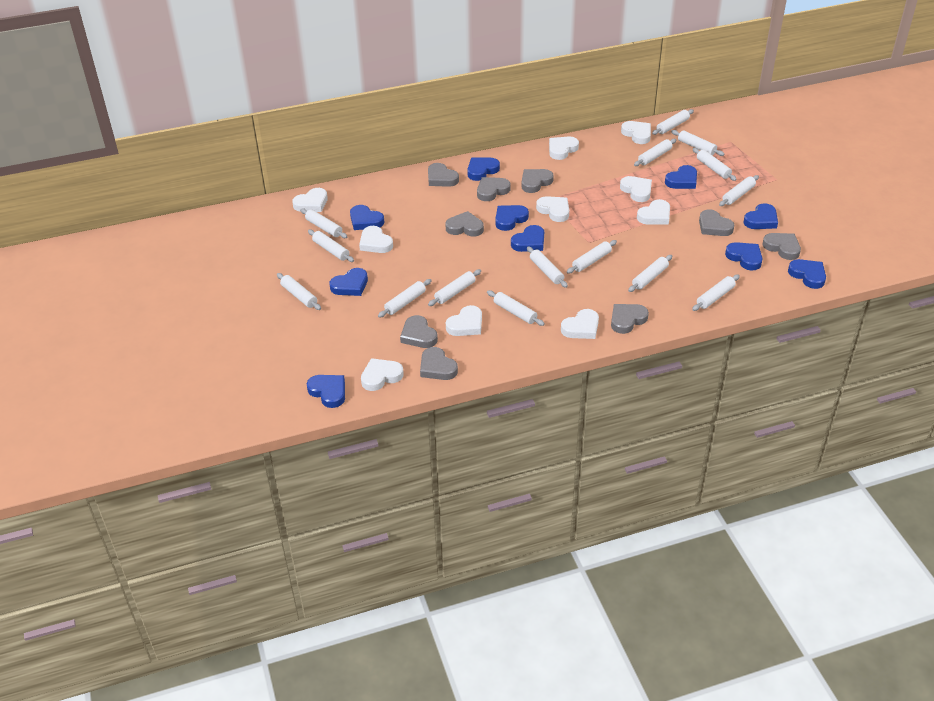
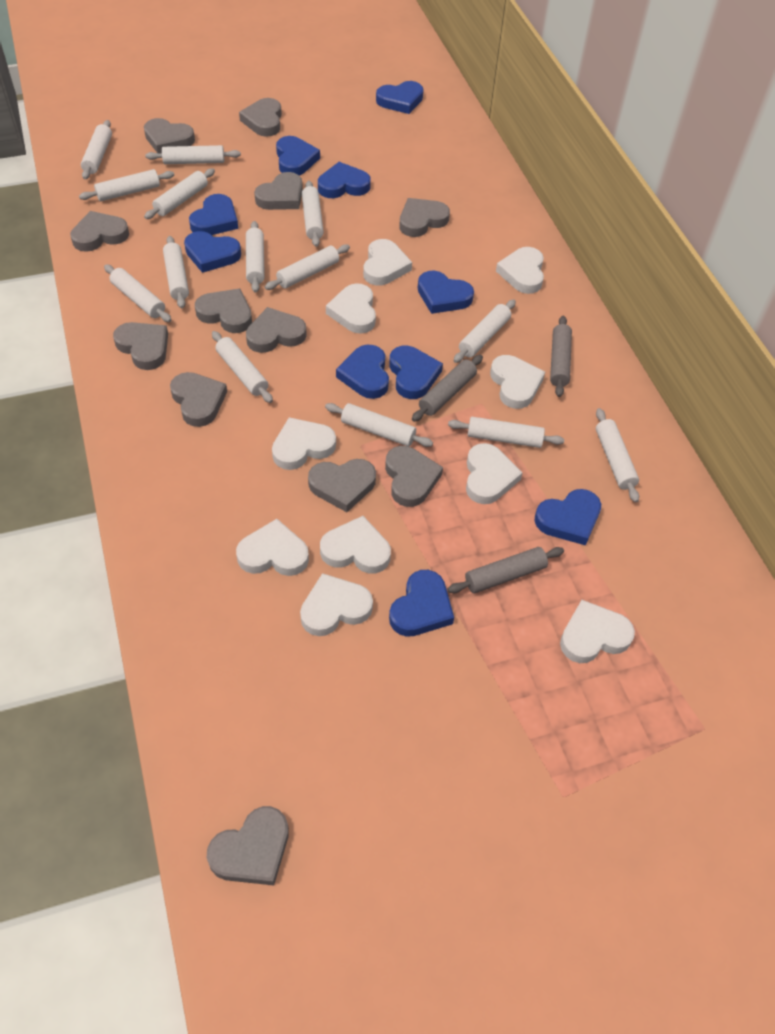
grey heart: [400,315,438,348] [420,347,458,380] [428,163,459,187] [445,211,484,237] [477,177,511,201] [521,169,554,193] [611,304,649,334] [699,209,735,236] [763,233,801,260] = 9 -> [70,211,129,252] [113,322,168,370] [144,118,195,153] [170,372,227,427] [195,289,252,333] [207,806,289,885] [239,98,282,137] [246,307,307,353] [254,172,303,210] [308,459,376,512] [385,446,443,507] [399,198,450,237] = 12
grey rolling pin: none = 0 -> [412,355,483,422] [448,547,564,593] [550,316,572,397] = 3
white rolling pin: [277,273,321,310] [300,208,348,238] [308,230,354,262] [378,279,432,318] [428,269,481,306] [487,290,545,326] [527,246,568,288] [567,240,617,273] [628,255,672,292] [634,139,676,166] [652,109,694,135] [671,130,724,156] [692,275,740,311] [693,148,737,181] [719,175,759,206] = 15 -> [79,169,174,201] [81,120,112,179] [104,264,171,322] [144,168,215,219] [145,145,241,164] [163,236,189,308] [212,331,273,403] [246,221,265,293] [265,244,350,290] [302,181,324,247] [325,403,433,447] [448,417,564,448] [454,300,516,363] [596,408,639,503] = 14

